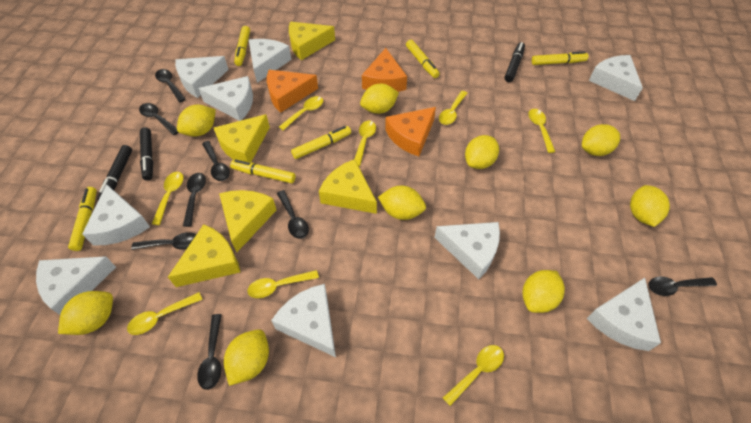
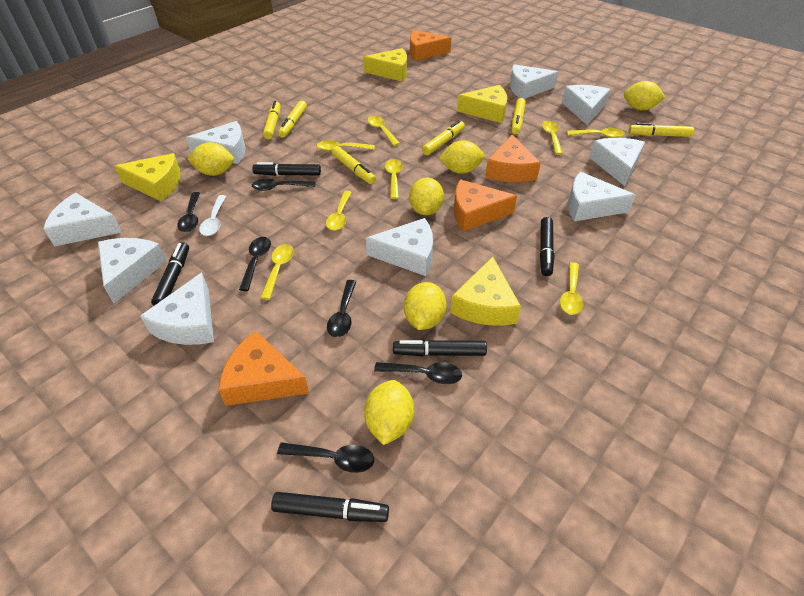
black marker: [97,145,132,200] [140,127,153,181] [504,42,525,82] = 3 -> [151,242,189,305] [252,162,321,176] [271,492,389,522] [393,339,487,356] [540,217,555,276] = 5
black spoon: [131,232,197,250] [139,103,179,135] [155,69,186,102] [183,173,206,227] [197,314,222,390] [202,141,230,181] [277,190,309,239] [648,277,717,296] = 8 -> [177,192,200,232] [239,237,271,291] [252,179,315,191] [277,442,374,473] [327,280,356,337] [374,362,462,384] = 6
orange cheese: [267,70,318,113] [362,48,407,92] [385,107,436,156] = 3 -> [218,331,309,406] [410,30,451,61] [454,179,517,232] [485,135,541,182] = 4
white spoon: none = 0 -> [199,195,226,236] = 1
yellow cheese: [168,224,240,287] [214,114,270,162] [219,190,276,252] [289,22,335,60] [319,159,377,214] = 5 -> [115,153,181,201] [363,48,407,82] [450,257,521,326] [457,85,507,123] = 4
yellow lemon: [58,291,113,335] [177,105,216,137] [224,329,269,386] [360,84,399,114] [378,186,426,220] [465,135,499,169] [523,270,565,313] [582,124,620,156] [630,185,670,227] = 9 -> [187,142,234,176] [364,380,414,445] [404,282,446,330] [409,178,444,215] [439,140,485,174] [624,81,666,110] = 6

